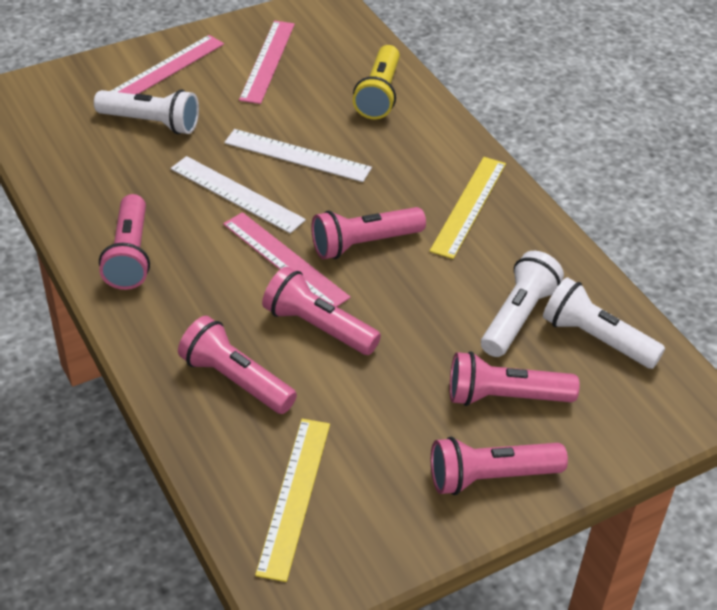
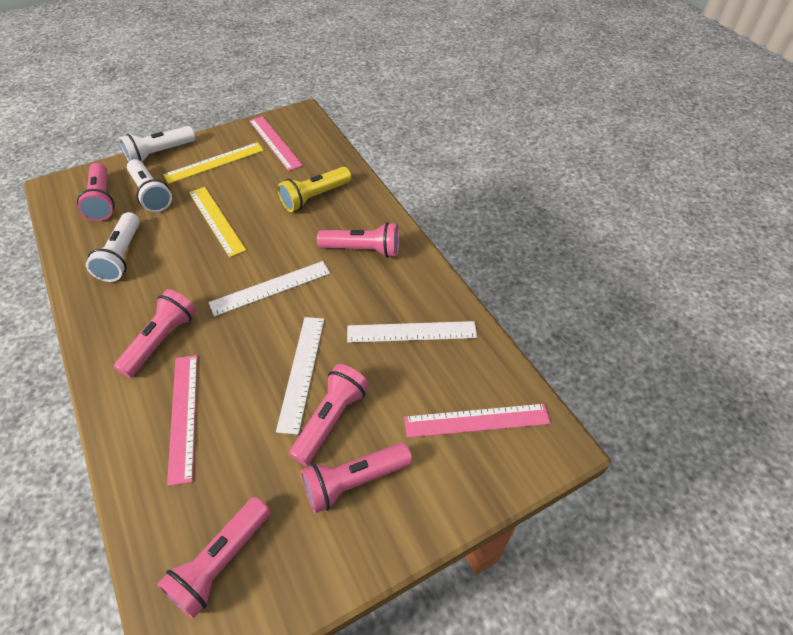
white ruler: [171,156,306,233] [224,129,372,182] = 2 -> [209,261,330,317] [276,317,324,435] [347,321,477,343] = 3

